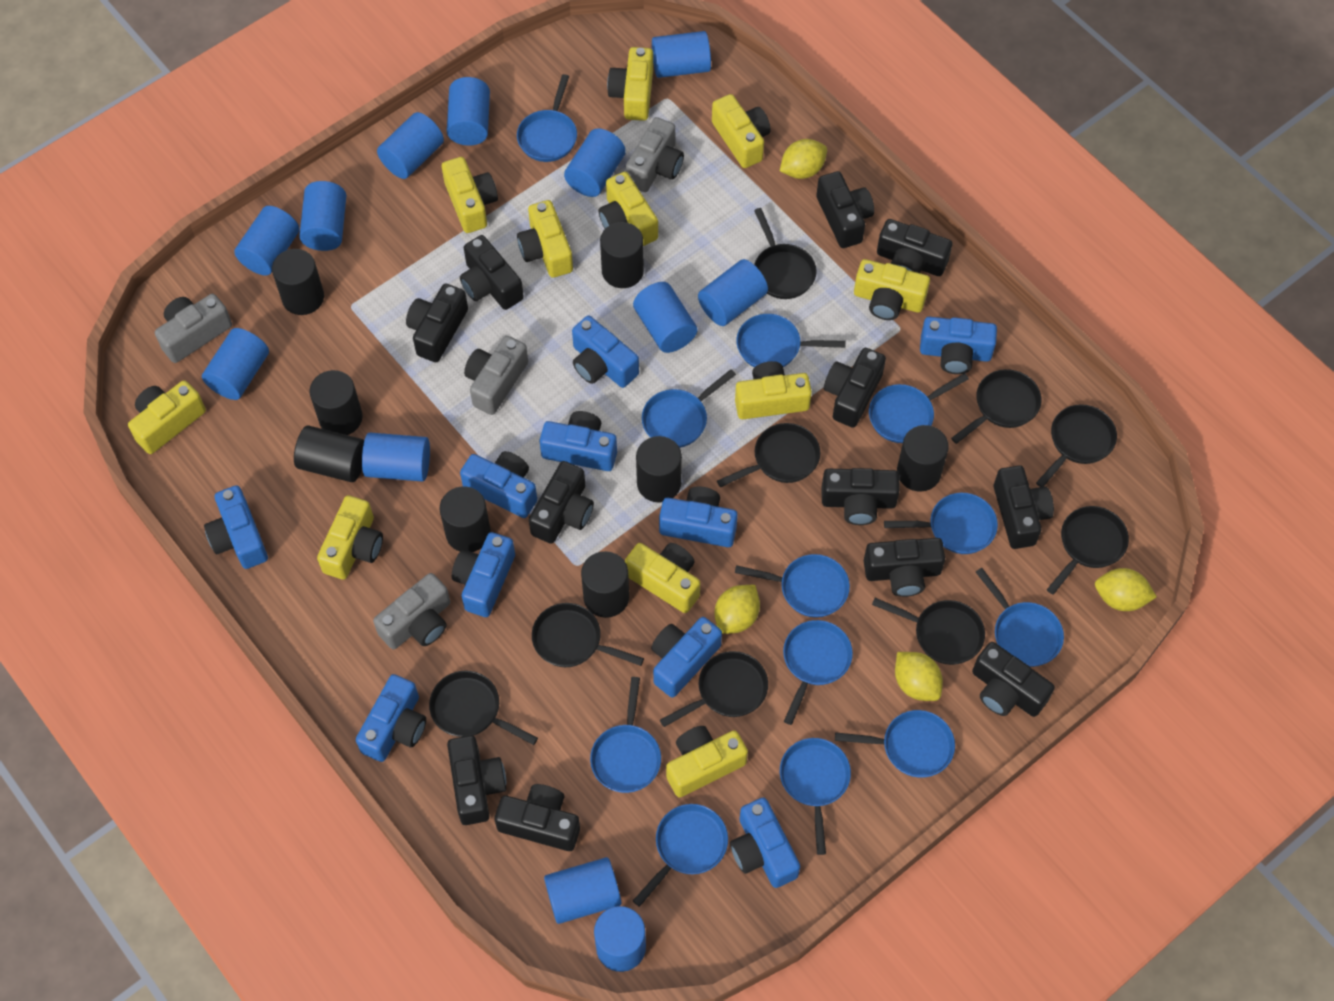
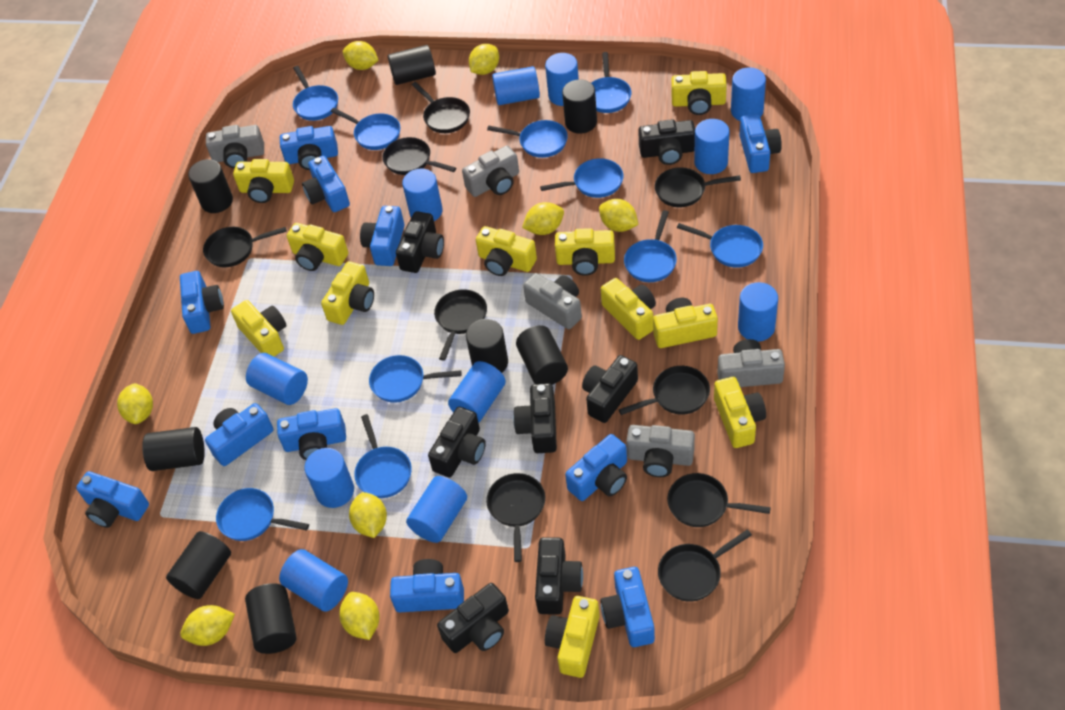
black camera: [406,283,468,362] [447,735,506,825] [460,235,524,310] [494,784,580,851] [529,461,594,544] [816,171,874,248] [822,468,900,525] [824,348,886,428] [864,538,945,597] [877,219,952,276] [972,642,1055,717] [993,465,1054,549] = 12 -> [396,211,444,273] [428,407,486,477] [437,583,509,653] [513,383,557,453] [535,537,583,615] [582,355,638,423] [638,119,695,165] = 7
blue camera: [204,485,268,569] [356,674,426,762] [452,532,515,617] [460,451,537,518] [540,411,617,471] [572,316,639,388] [651,617,722,698] [659,486,738,547] [730,797,800,888] [920,317,997,374] = 10 -> [76,471,149,528] [180,271,224,334] [205,403,274,466] [277,408,346,460] [280,126,338,170] [302,156,350,212] [360,206,404,266] [390,559,464,612] [565,434,627,501] [600,567,655,647] [739,114,782,173] = 11
blue cylinder: [202,328,269,400] [234,206,300,276] [299,181,346,251] [362,433,430,482] [377,112,444,179] [447,77,490,146] [544,857,621,924] [564,128,626,197] [594,906,646,972] [633,282,697,353] [652,31,711,78] [698,259,768,326] = 12 -> [246,353,308,405] [279,549,348,612] [304,448,354,508] [402,169,443,221] [406,476,467,543] [448,361,506,423] [492,66,540,105] [545,53,579,106] [694,119,730,174] [731,67,766,121] [738,282,778,342] = 11
blue pan: [517,74,577,162] [590,677,661,793] [633,804,728,907] [642,369,736,448] [735,554,850,618] [736,314,846,368] [780,738,851,855] [783,620,853,725] [835,710,955,778] [869,373,969,443] [884,493,998,554] [976,568,1064,667] = 12 -> [216,488,309,541] [293,66,338,121] [330,108,400,150] [354,414,412,498] [369,355,461,403] [487,120,568,158] [540,158,624,198] [591,52,631,113] [624,210,677,282] [677,223,763,268] = 10
grey camera: [155,294,232,363] [373,573,450,649] [464,336,528,415] [626,117,684,192] = 4 -> [206,125,264,169] [462,145,519,197] [523,273,582,329] [626,425,695,477] [717,339,785,387] = 5
yellow lemon: [715,585,760,634] [780,139,827,179] [895,652,943,701] [1095,568,1157,611] = 4 -> [117,383,153,424] [180,605,235,646] [339,592,379,640] [343,41,378,70] [349,492,387,538] [469,44,499,75] [522,202,564,235] [599,199,638,232] = 8

